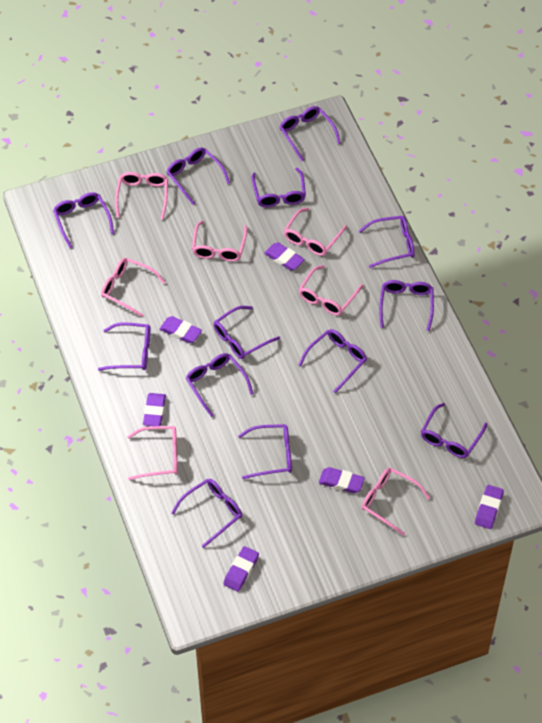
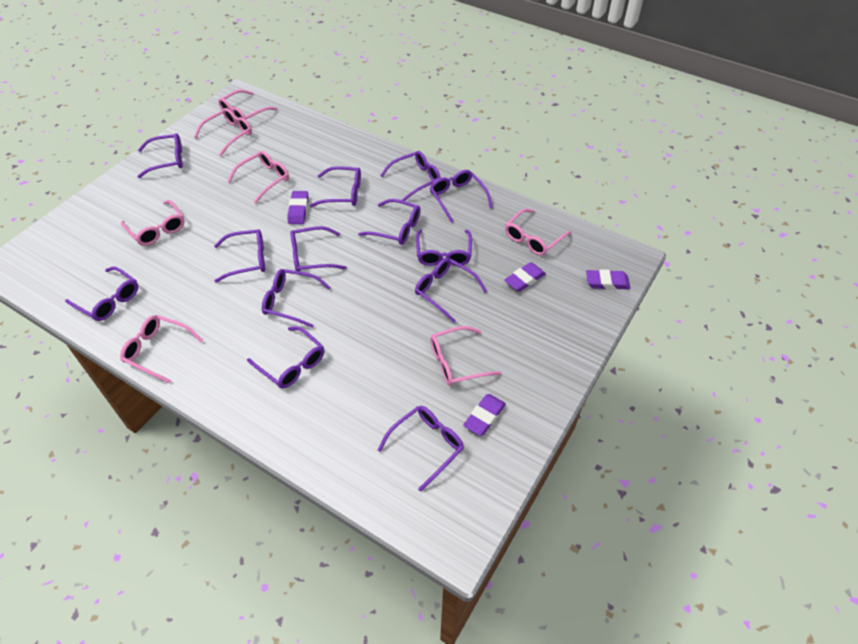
purple eraser: [143,393,166,426] [160,316,202,343] [223,546,259,592] [264,242,305,271] [319,467,365,493] [475,485,504,529] = 6 -> [287,191,309,224] [463,394,506,436] [504,262,546,292] [586,269,630,290] = 4

